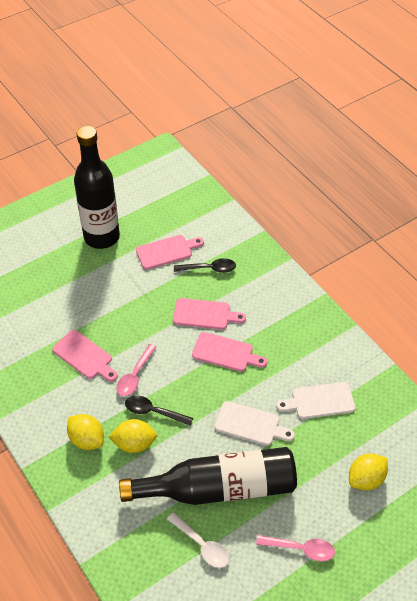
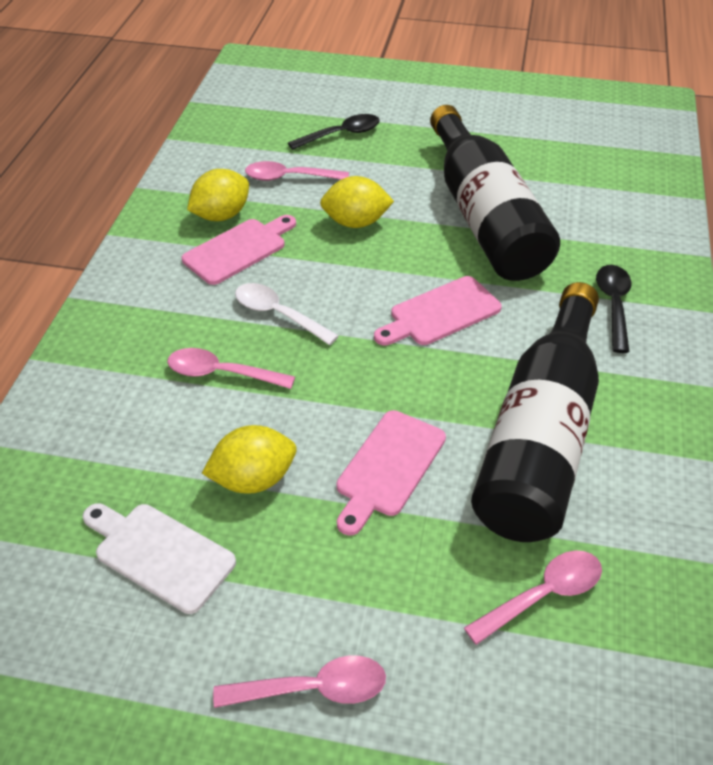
pink cutting board: [52,330,118,382] [136,235,204,270] [173,298,246,330] [192,332,267,372] = 4 -> [182,215,296,285] [336,410,446,536] [374,276,502,346] = 3
pink spoon: [116,344,157,396] [256,535,335,562] = 2 -> [167,348,295,389] [213,656,386,708] [245,161,349,181] [464,550,602,645] = 4
white cutting board: [215,401,295,446] [276,382,355,419] = 2 -> [82,503,236,614] = 1

